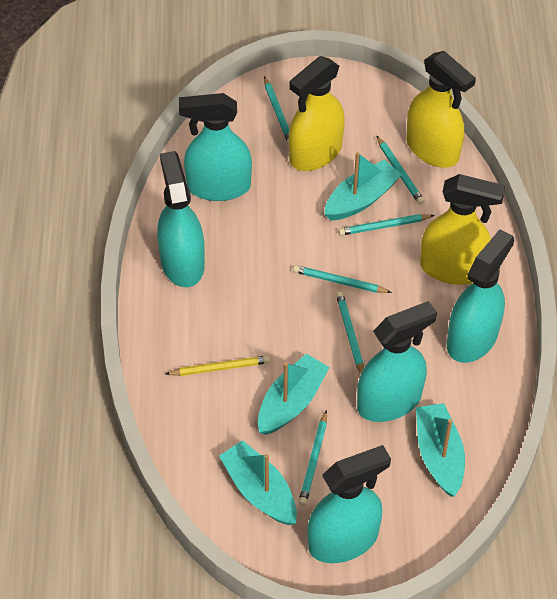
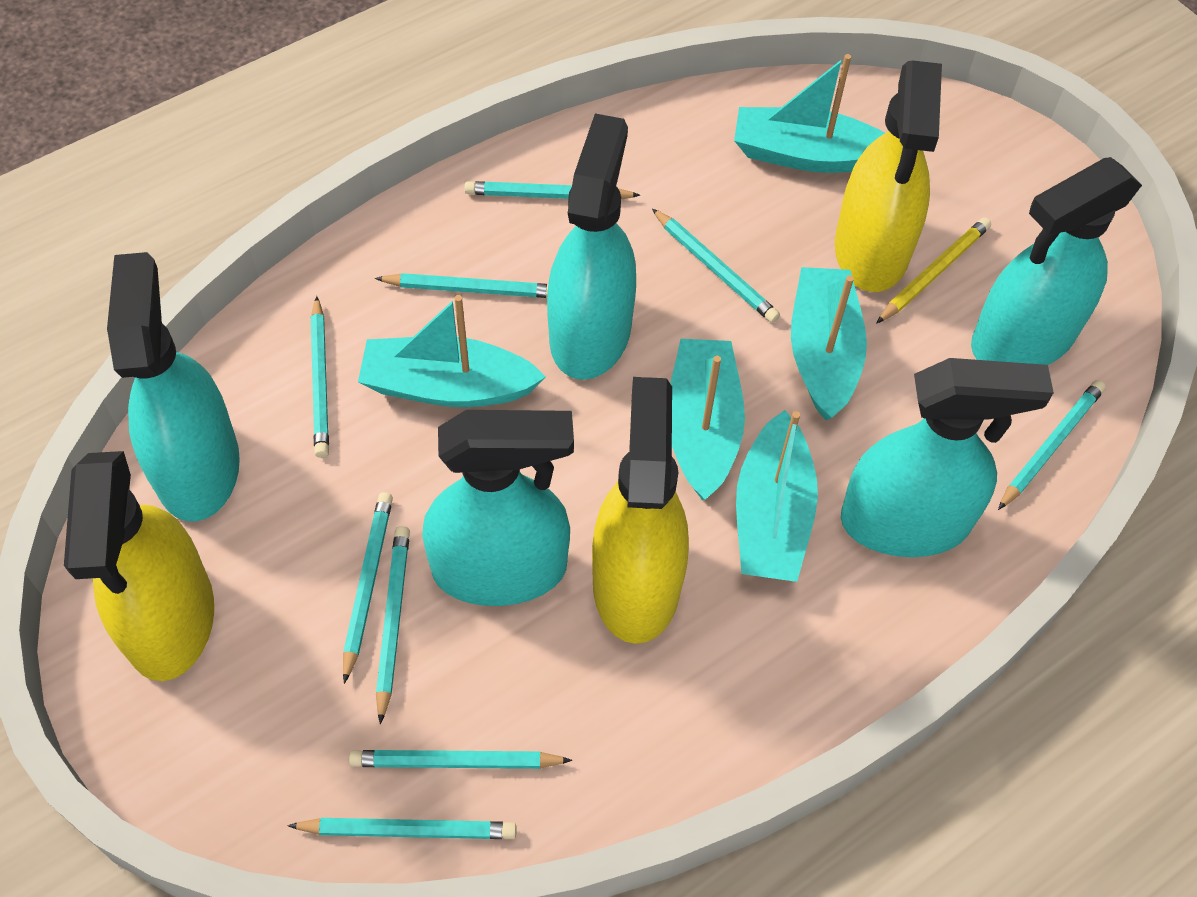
turquoise boat: [219,440,297,525] [258,354,330,435] [324,152,402,220] [416,403,465,497] = 4 -> [358,295,546,407] [670,339,745,500] [734,54,885,173] [736,410,818,582] [791,267,867,421] = 5
turquoise pencil: [264,76,290,144] [293,265,392,293] [299,410,327,506] [336,291,364,374] [338,214,435,236] [376,135,424,204] = 6 -> [288,818,517,839] [311,296,329,458] [343,492,393,684] [349,750,572,769] [375,273,548,298] [376,526,410,724] [464,181,640,199] [652,208,780,323] [998,380,1106,510] = 9

